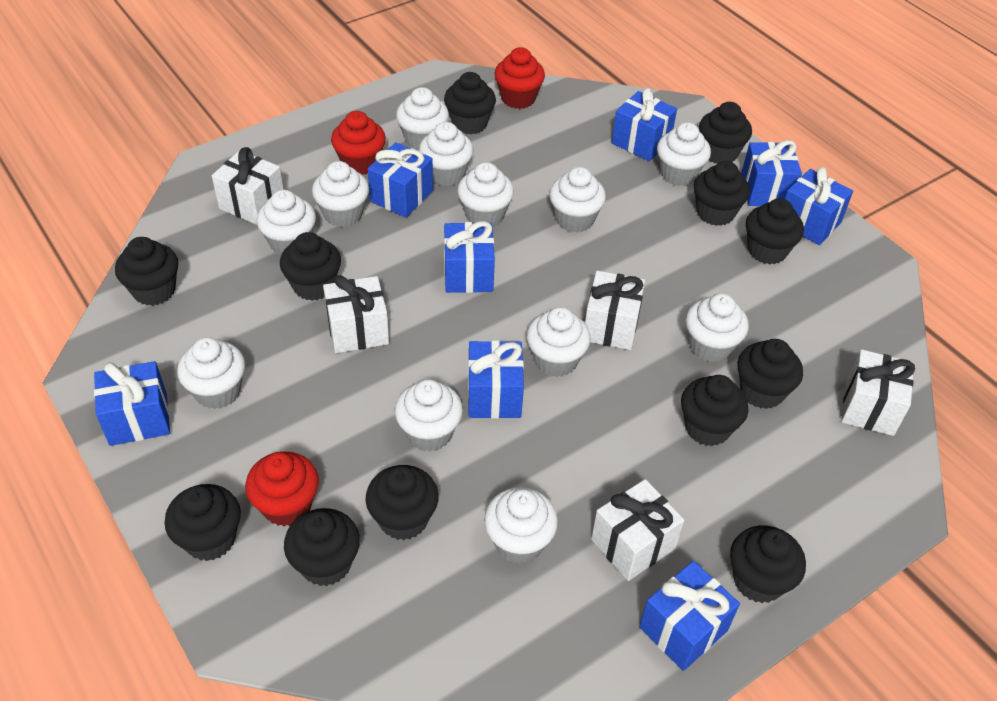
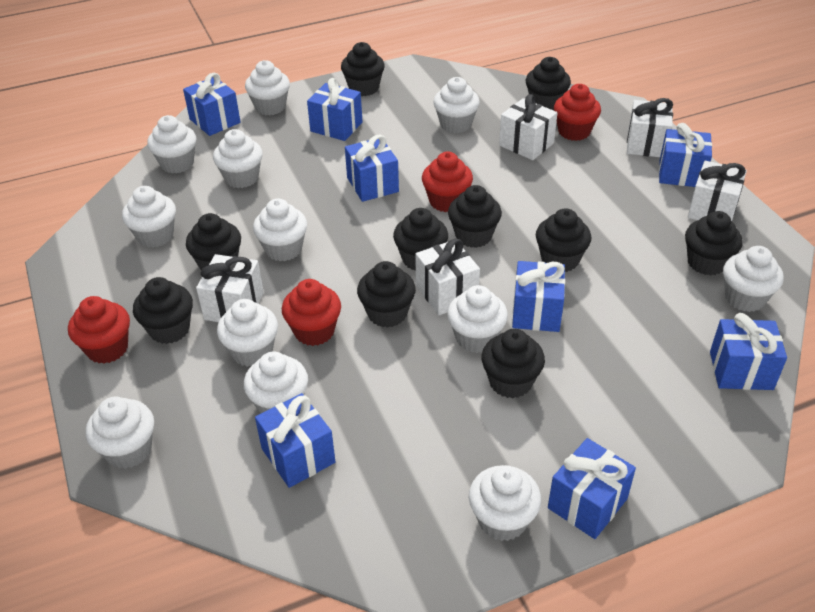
black cupcake: [115,237,178,306] [164,484,241,561] [280,232,341,301] [284,508,360,586] [365,465,439,540] [444,72,496,134] [681,375,749,446] [694,161,750,226] [699,102,752,164] [730,525,806,603] [738,339,803,409] [746,198,804,265] = 12 -> [133,277,193,344] [186,213,241,271] [341,42,385,96] [357,261,416,328] [393,208,448,271] [448,185,502,248] [481,329,545,398] [526,57,571,111] [536,208,591,272] [685,211,743,276] = 10
red cupcake: [245,452,319,526] [331,111,386,175] [494,47,545,109] = 3 -> [68,296,130,364] [282,279,341,346] [422,151,473,212] [554,84,601,141] = 4

